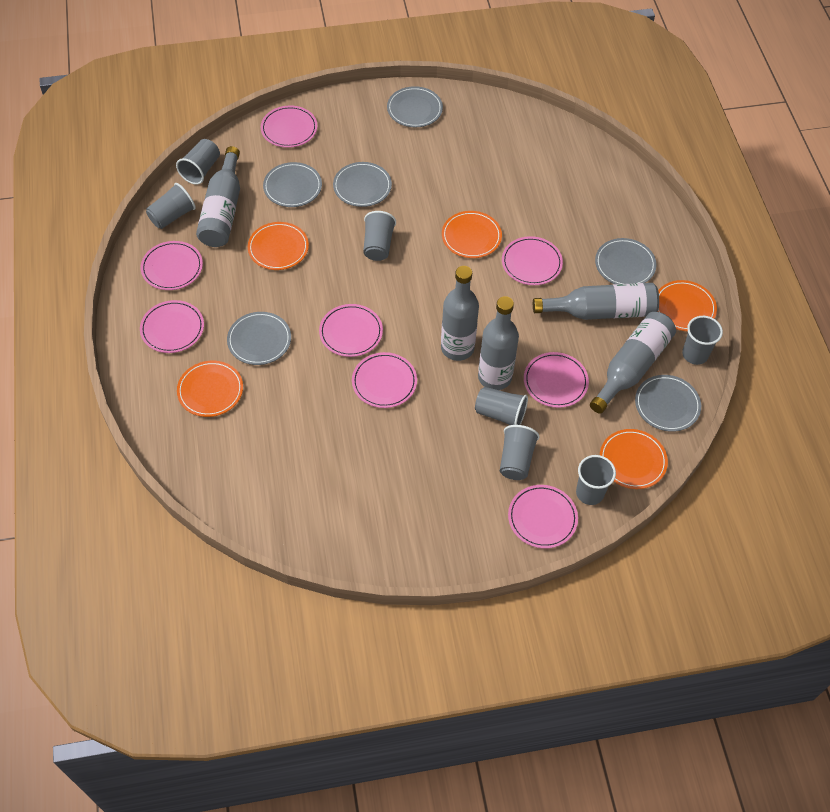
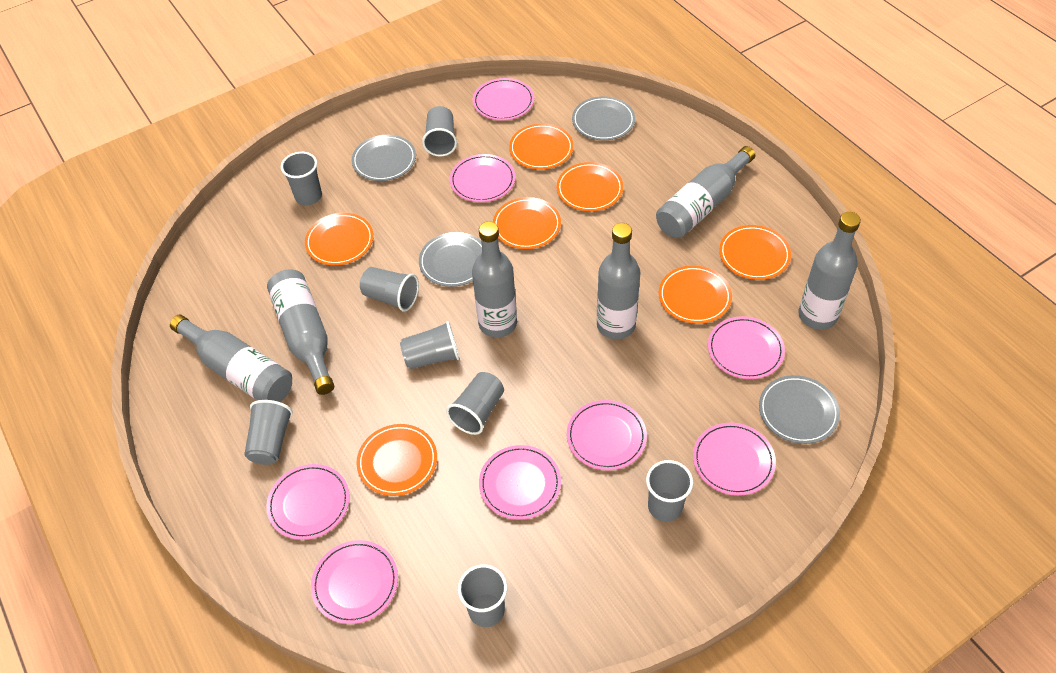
grey bottle: [196,146,240,247] [441,266,479,361] [478,296,519,390] [533,283,659,320] [590,312,676,414] = 5 -> [170,315,292,402] [267,270,334,395] [472,221,517,338] [597,223,640,340] [656,146,755,238] [798,212,861,330] = 6
grey cup: [146,183,196,229] [176,139,220,185] [363,211,396,261] [475,387,528,425] [500,425,540,480] [576,455,616,505] [682,316,723,365] = 7 -> [244,400,293,465] [281,152,322,205] [360,267,419,312] [400,321,460,369] [422,106,457,157] [446,372,504,435] [458,564,507,627] [646,460,693,522] = 8
grey plate: [227,312,291,365] [263,162,322,207] [333,162,392,207] [387,86,443,128] [595,238,656,284] [635,375,701,432] = 6 -> [352,135,416,181] [419,232,482,287] [572,96,635,140] [759,375,840,444] = 4
orange plate: [177,361,243,417] [248,222,309,270] [442,211,502,258] [600,429,668,489] [658,280,717,331] = 5 -> [305,213,374,265] [357,424,437,496] [493,197,561,249] [509,123,574,169] [556,162,623,211] [659,265,732,324] [719,225,791,280] = 7

